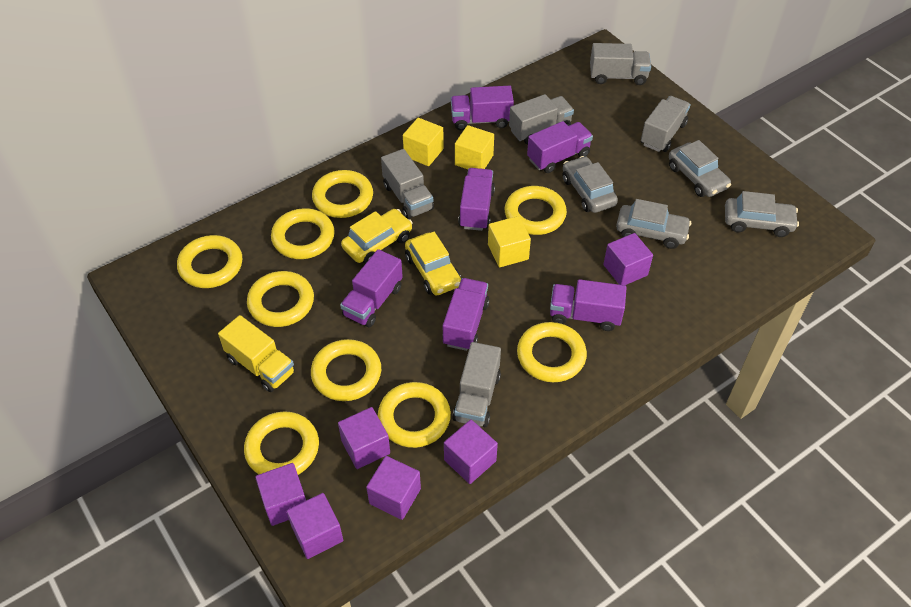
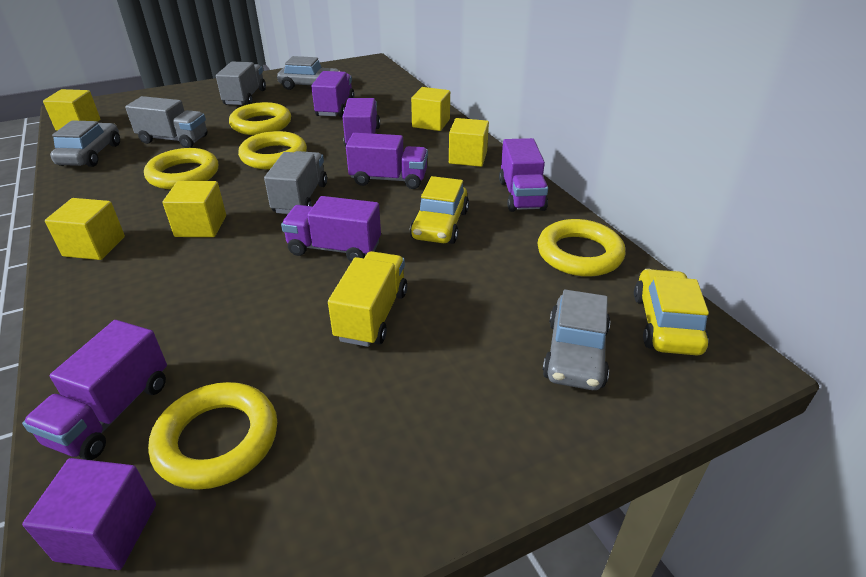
grey car: [562,156,618,213] [616,199,691,249] [669,140,731,197] [725,191,799,237] = 4 -> [50,120,120,167] [277,56,341,90] [542,289,610,390] = 3
grey truck: [381,149,434,219] [452,342,501,427] [509,94,574,144] [590,43,651,85] [641,96,691,152] = 5 -> [125,96,207,148] [216,62,266,105] [264,151,327,214] = 3
purple cube: [255,463,306,526] [287,493,343,559] [338,407,390,469] [366,456,421,520] [444,420,498,484] [604,233,653,285] = 6 -> [22,458,156,570] = 1
yellow cube: [403,118,444,166] [455,125,494,169] [488,216,531,267] = 3 -> [43,89,100,131] [45,198,125,260] [163,181,226,237] [411,87,450,131] [449,118,489,167] = 5
yellow ring: [177,235,242,288] [244,411,319,475] [247,271,314,327] [271,208,335,259] [311,339,381,401] [312,170,373,218] [378,382,451,448] [505,186,567,235] [517,322,587,382] = 9 -> [144,148,218,190] [148,382,277,490] [229,102,291,135] [238,131,307,169] [538,219,626,277] = 5

